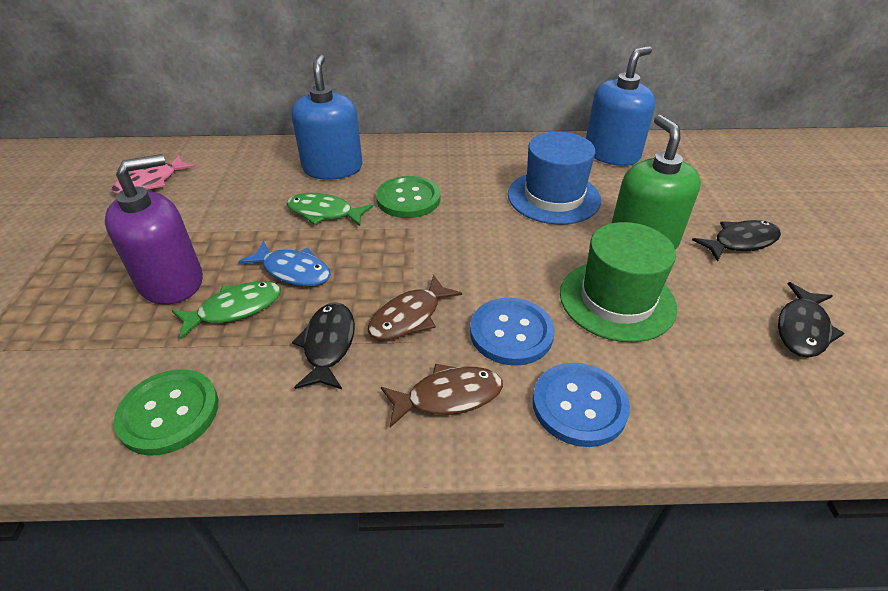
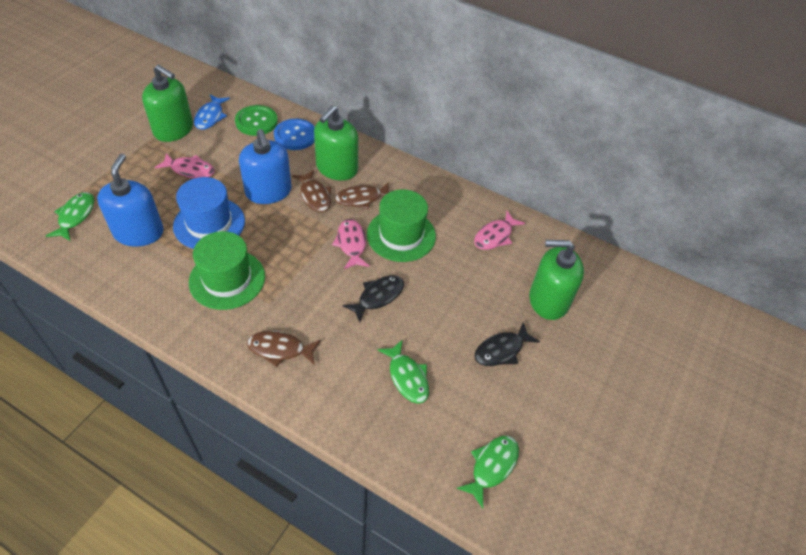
black fish: [292,302,355,389] [692,220,781,262] [778,282,844,358] = 3 -> [343,275,404,322] [474,323,540,366] = 2
blue button: [470,298,554,366] [533,363,630,447] = 2 -> [274,119,315,150] = 1
brown fish: [368,275,462,340] [381,364,503,428] = 2 -> [247,331,321,367] [292,170,332,212] [335,182,389,209] = 3
green button: [114,369,218,456] [376,176,440,218] = 2 -> [235,105,278,136] = 1
green fish: [172,281,281,339] [287,193,373,226] = 2 -> [46,192,94,241] [377,339,429,404] [456,436,519,509] = 3
green hat: [560,222,677,342] = 1 -> [189,231,265,310] [367,189,436,262] = 2
green soap dispenser: [612,115,701,250] = 1 -> [142,64,193,142] [314,106,358,180] [529,240,584,320] = 3
pink fish: [111,155,196,194] = 1 -> [155,153,215,178] [332,219,369,269] [474,211,525,250] = 3
purple soap dispenser: [105,154,203,304] = 1 -> none = 0

